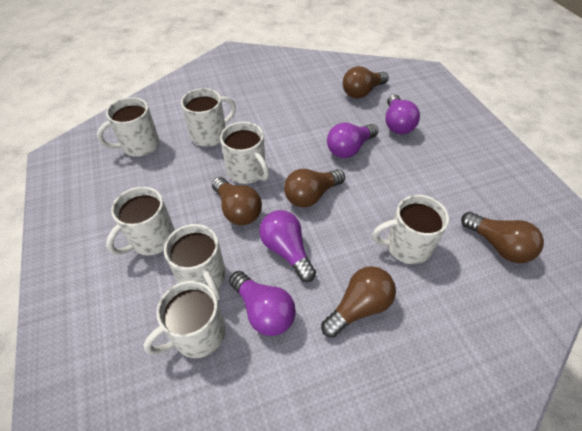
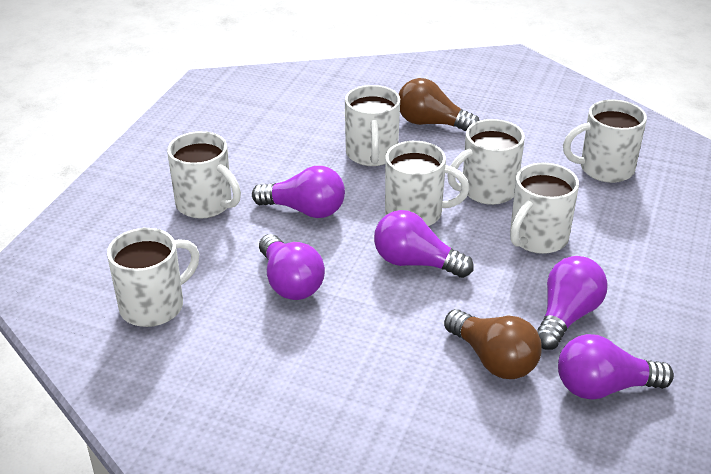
brown light bulb: [212,177,262,225] [284,169,345,207] [321,266,396,338] [343,66,389,98] [461,212,544,263] = 5 -> [399,78,480,131] [444,309,542,379] = 2
purple light bulb: [229,271,296,336] [259,210,316,282] [327,123,378,158] [385,94,420,134] = 4 -> [252,166,345,218] [259,234,325,300] [374,210,474,278] [537,256,608,350] [558,334,674,400] = 5

